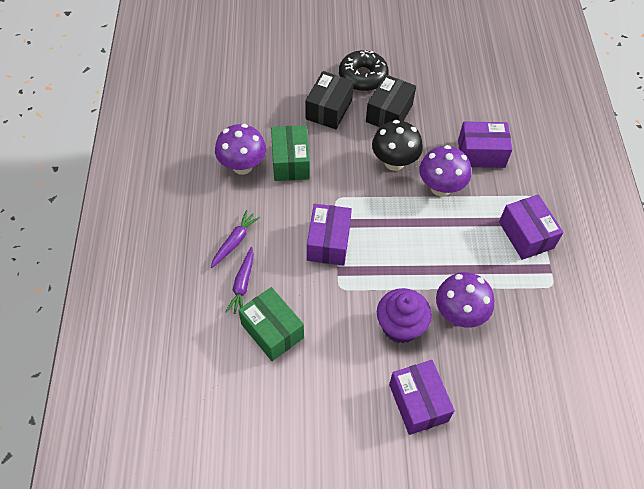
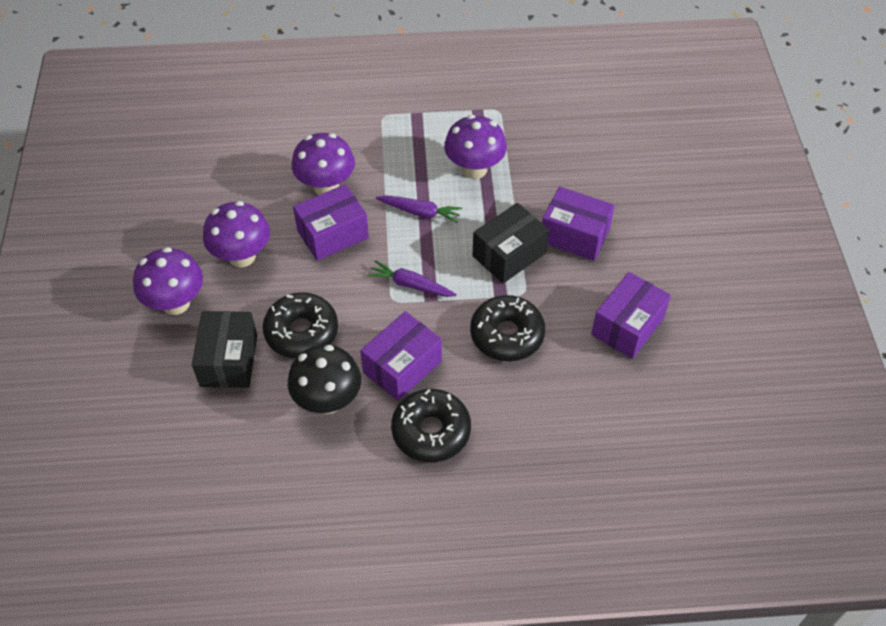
black donut: [339,50,389,91] = 1 -> [263,292,338,358] [391,389,471,462] [470,295,545,361] = 3
green box: [239,287,304,361] [271,125,310,181] = 2 -> none = 0
purple cupcake: [377,288,432,343] = 1 -> none = 0
purple mushroom: [215,124,266,175] [419,145,471,197] [436,272,494,328] = 3 -> [133,247,203,315] [203,201,270,267] [291,133,355,195] [444,115,507,179] = 4

